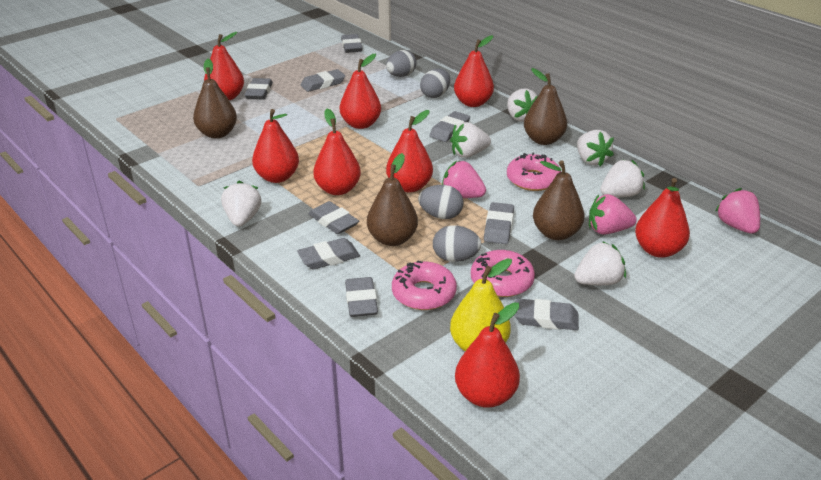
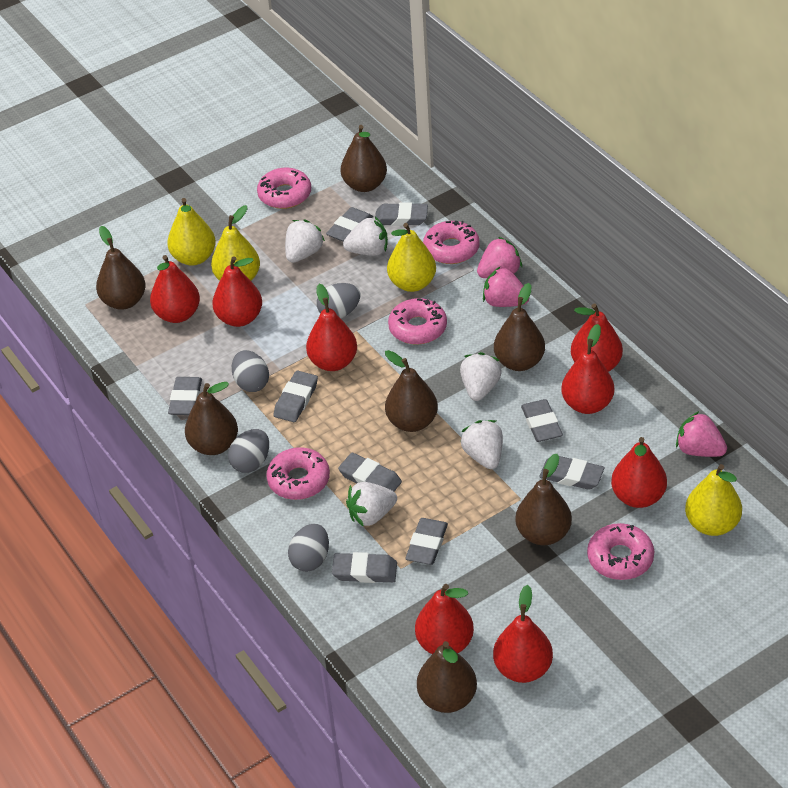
brown pear: [193,59,237,138] [367,153,418,246] [524,68,567,145] [533,160,584,240] = 4 -> [96,226,146,310] [185,382,238,455] [341,125,387,192] [385,350,438,432] [417,641,477,713] [494,283,545,371] [515,454,572,545] = 7
pink donut: [392,260,457,310] [471,250,535,297] [507,153,561,191] = 3 -> [257,168,311,209] [266,447,330,500] [388,298,447,345] [423,221,480,264] [587,523,654,580] = 5
white strawberry: [221,181,261,227] [450,122,491,158] [507,89,538,122] [574,241,626,285] [577,130,614,167] [601,160,645,197] = 6 -> [285,220,325,263] [343,217,388,256] [346,482,397,527] [460,352,502,401] [461,420,503,469] = 5
yellow pear: [450,258,512,351] = 1 -> [167,198,216,265] [211,205,260,281] [387,223,436,292] [685,464,742,536] = 4

